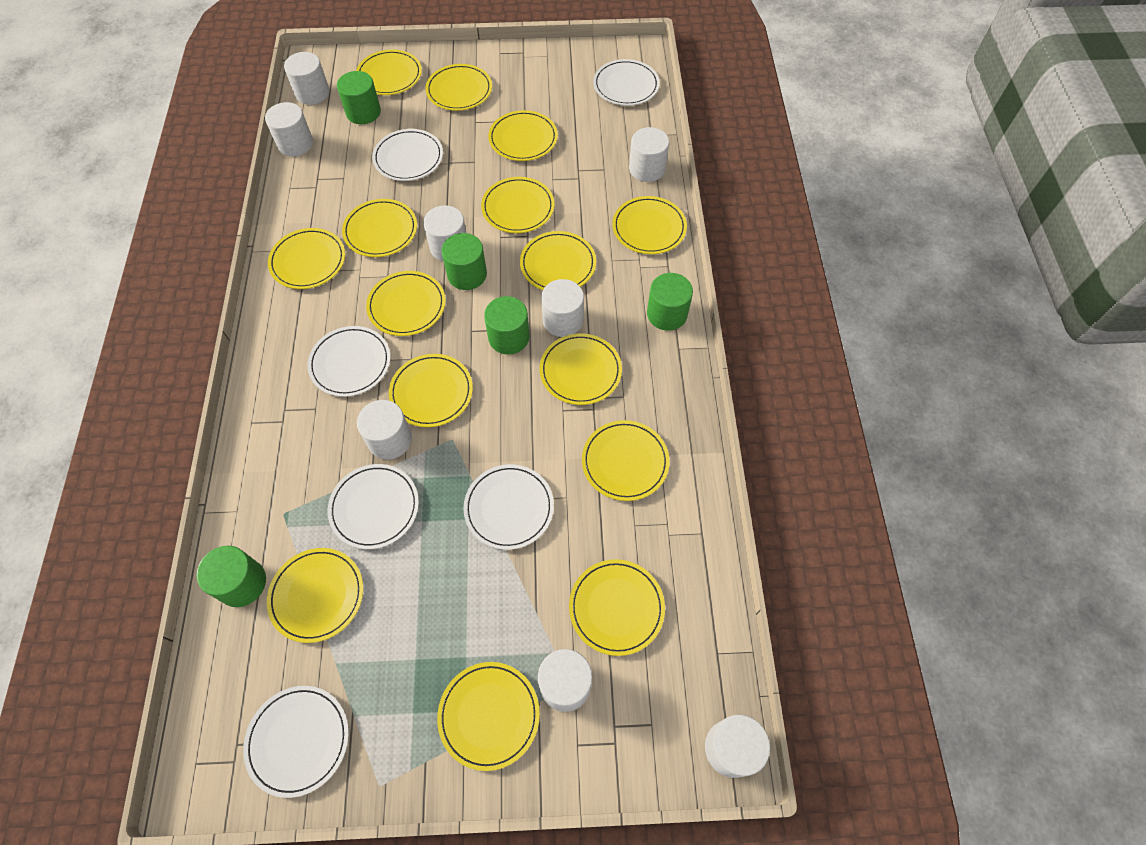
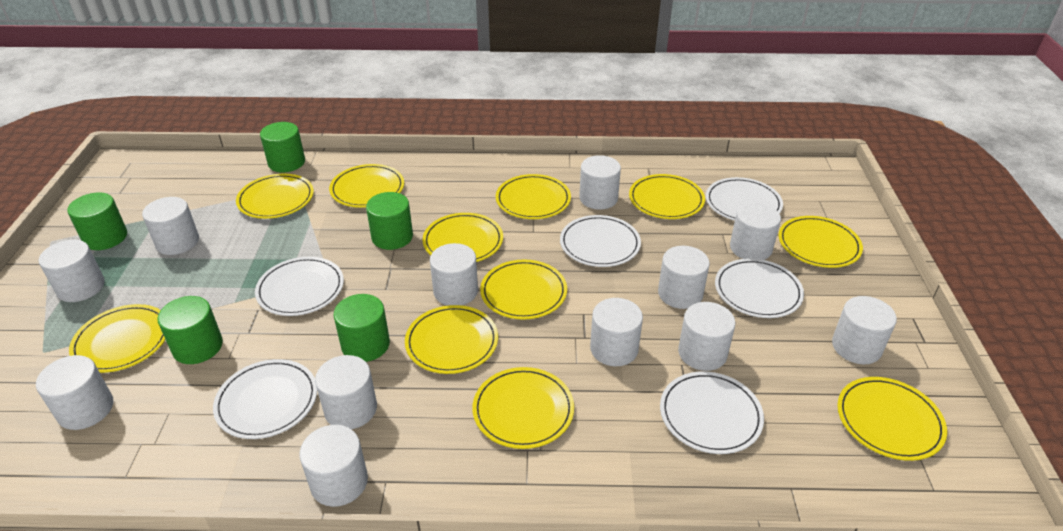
white cylinder: [265,102,313,156] [284,52,329,105] [357,400,412,460] [423,205,466,262] [538,649,592,712] [541,279,584,337] [629,127,669,182] [705,715,770,778] = 8 -> [36,355,113,430] [39,240,105,302] [142,197,199,255] [299,425,368,507] [315,355,377,429] [430,243,478,306] [579,155,621,210] [590,298,643,366] [658,246,710,309] [678,302,735,371] [730,202,781,260] [832,296,897,364] = 12
yellow plate: [267,548,363,643] [268,228,345,289] [342,199,417,257] [356,50,422,95] [366,271,446,336] [389,354,473,427] [425,64,492,111] [437,662,540,771] [481,177,554,233] [488,110,558,161] [520,231,596,290] [540,333,622,405] [569,559,665,656] [582,420,669,501] [612,196,687,254] = 15 -> [69,304,165,373] [236,174,314,219] [329,164,404,208] [405,305,498,374] [422,213,503,262] [472,367,574,449] [480,259,567,320] [496,174,571,219] [629,174,705,219] [778,216,863,268] [837,377,947,461] = 11

